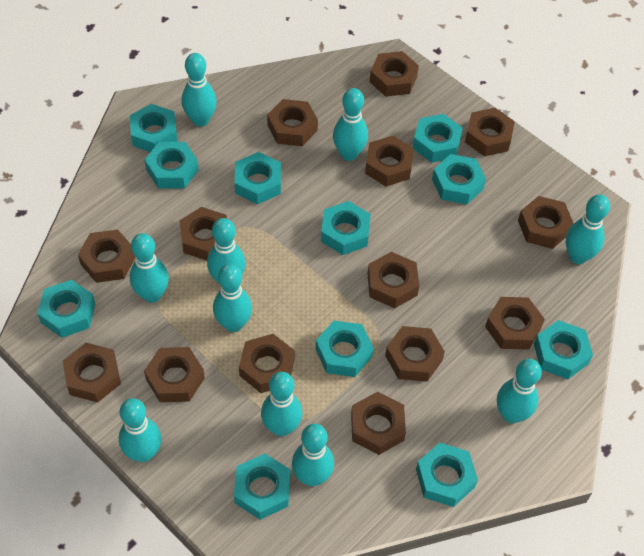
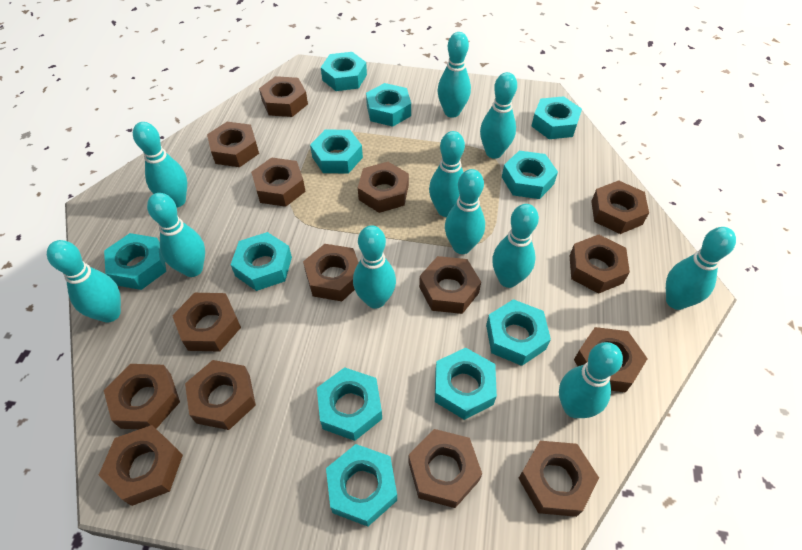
brown nut: [63,343,121,402] [78,229,136,283] [144,347,205,402] [179,207,227,261] [239,334,295,393] [267,99,318,146] [351,392,406,455] [365,136,414,187] [367,252,419,308] [370,51,419,97] [385,326,445,382] [465,108,515,157] [485,297,545,350] [518,196,574,249] = 14 -> [99,425,183,506] [104,364,180,429] [172,293,241,352] [185,360,256,430] [207,122,259,167] [251,157,306,207] [259,76,308,117] [303,244,359,301] [358,162,409,213] [408,429,482,508] [419,256,481,314] [519,441,599,517] [569,234,630,294] [574,327,648,393] [591,180,649,234] = 15
turquoise bowling pin: [119,398,161,462] [130,233,169,303] [182,53,217,127] [207,218,246,284] [213,264,252,332] [261,372,302,436] [292,424,334,486] [333,88,368,161] [497,359,542,424] [566,194,610,264] = 10 -> [47,240,121,323] [133,122,187,208] [147,193,205,277] [353,225,396,309] [429,131,465,217] [437,32,471,118] [445,169,485,254] [480,72,517,159] [492,204,539,288] [559,342,623,418] [666,227,736,310] = 11

